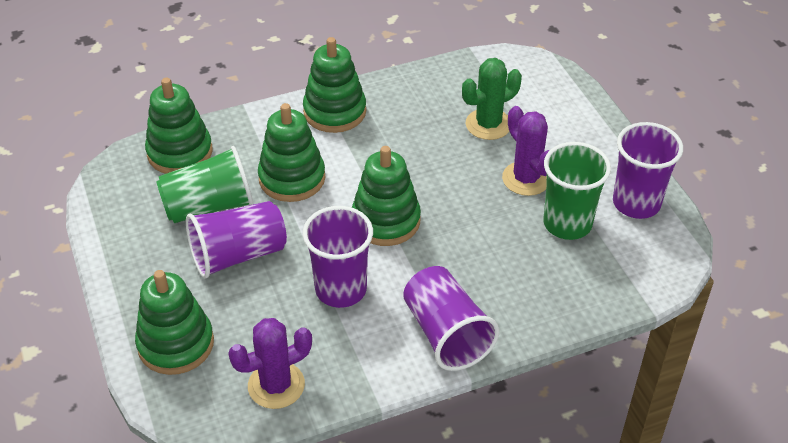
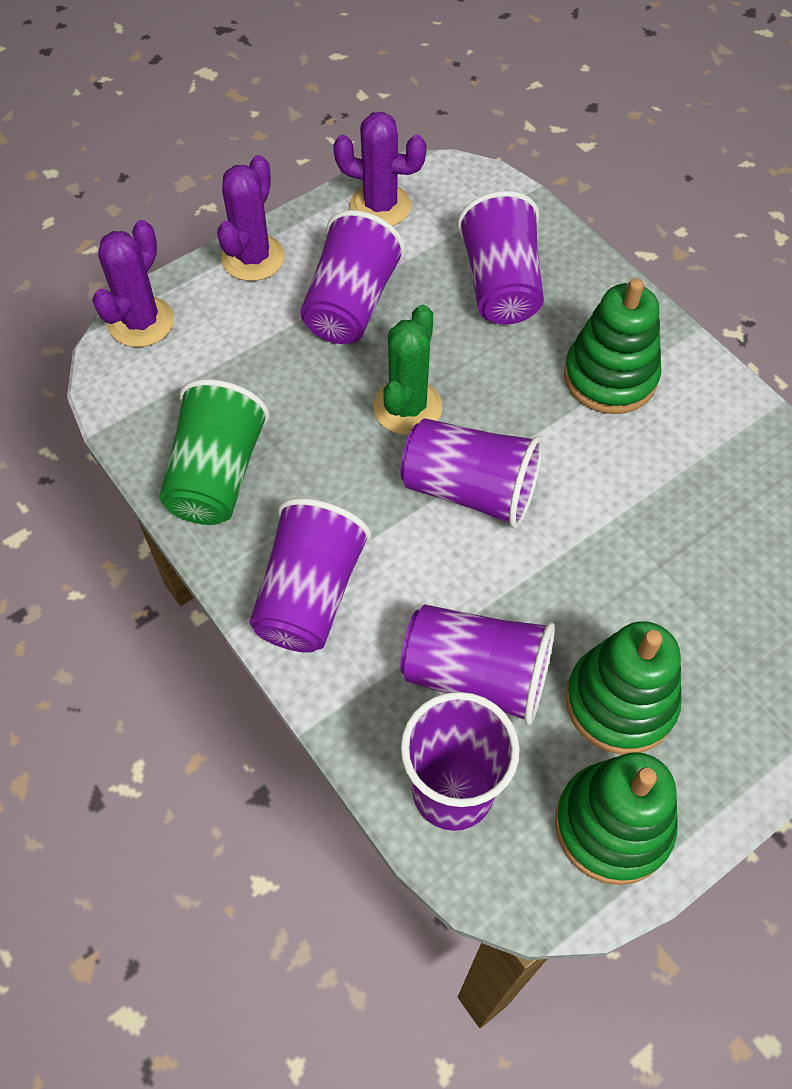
green cup: [156,146,254,223] [543,142,611,240] = 2 -> [159,379,270,525] = 1
green stacking toy: [135,270,214,375] [145,78,213,174] [258,103,325,202] [303,37,366,133] [352,146,421,246] = 5 -> [555,752,678,885] [564,278,661,414] [565,621,682,755] = 3
purple cactus: [228,318,312,409] [502,106,550,196] = 2 -> [92,220,174,347] [217,155,285,281] [333,112,426,226] = 3
purple cup: [186,201,287,279] [303,206,373,308] [403,266,499,371] [613,122,683,219] = 4 -> [249,498,371,653] [300,210,405,344] [400,419,543,529] [400,604,555,725] [401,692,520,831] [457,191,544,325] = 6

